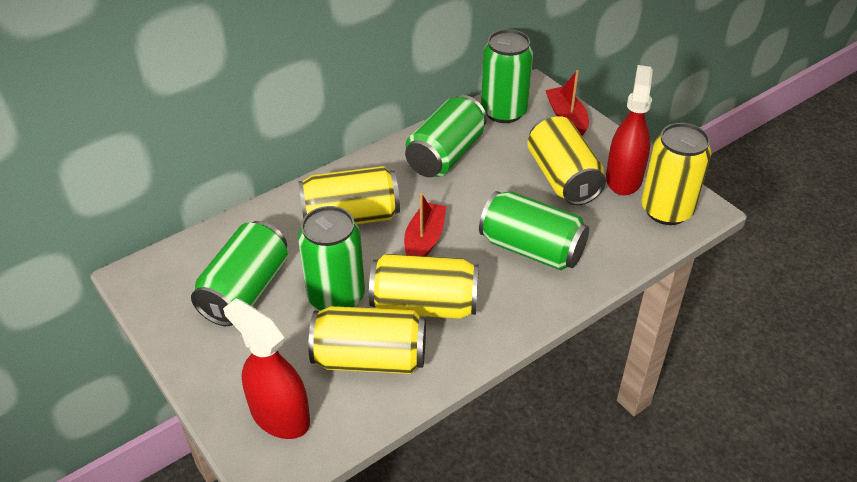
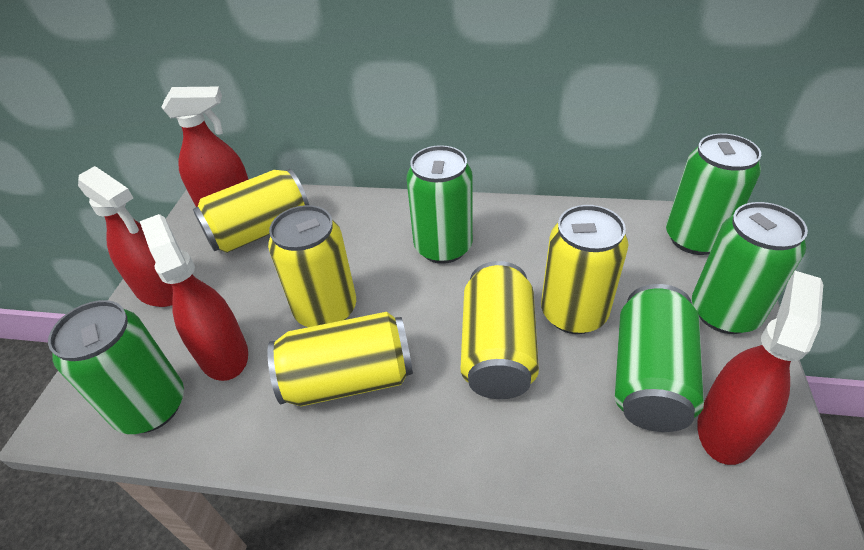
red boat: [404,193,446,256] [545,70,589,136] = 2 -> none = 0
red spray bottle: [223,298,310,439] [606,65,653,195] = 2 -> [78,166,173,307] [140,214,248,381] [161,87,249,207] [697,271,823,465] = 4

